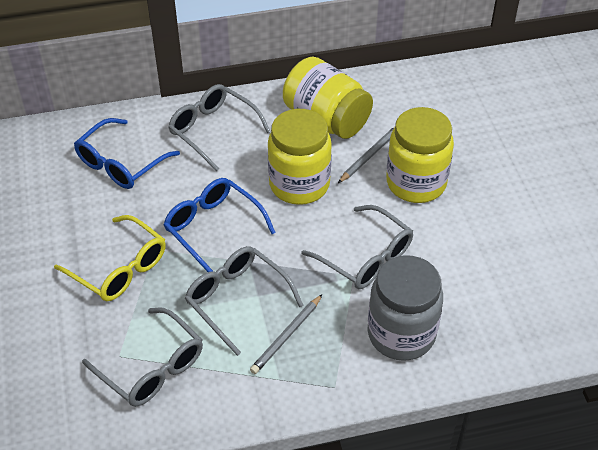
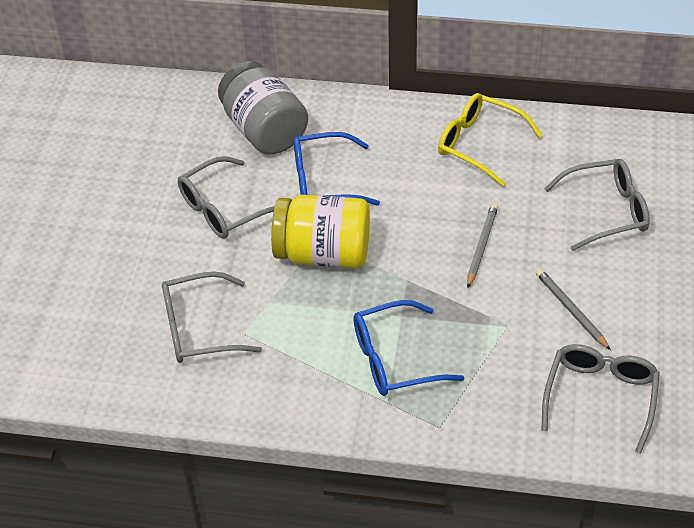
yellow jar: [268,109,332,205] [283,56,373,139] [386,107,454,203] = 3 -> [271,195,370,268] = 1

